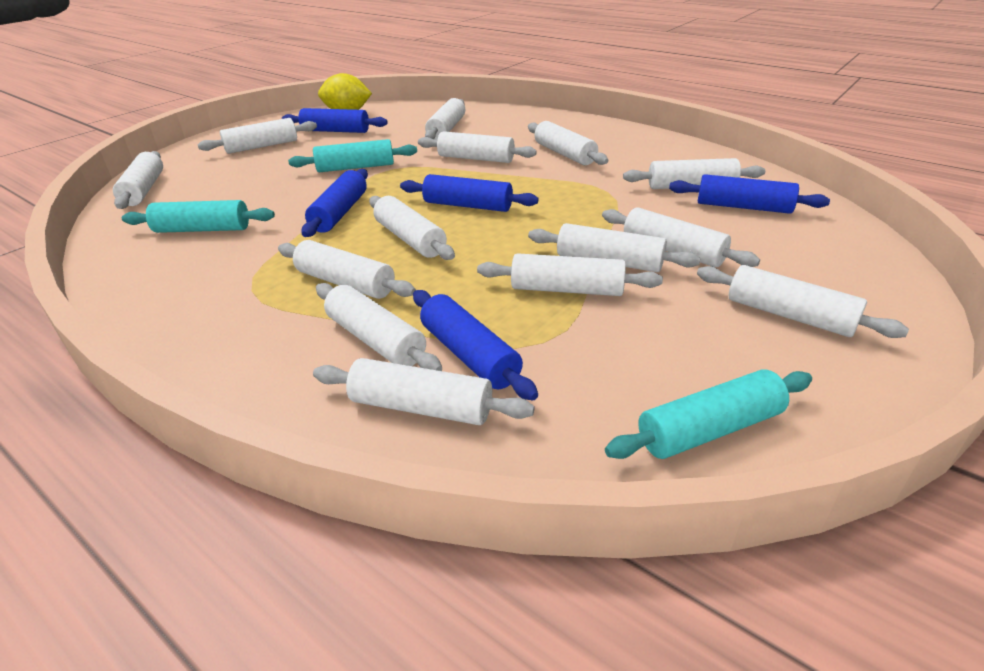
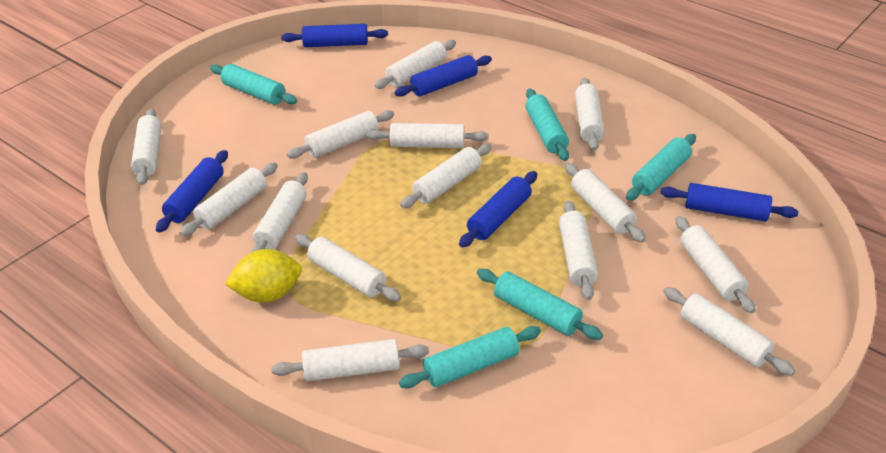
turquoise rolling pin: [122,200,275,233] [288,139,417,172] [605,369,812,459] = 3 -> [210,64,297,105] [399,326,541,388] [477,269,603,340] [525,89,569,161] [626,134,696,201] = 5

